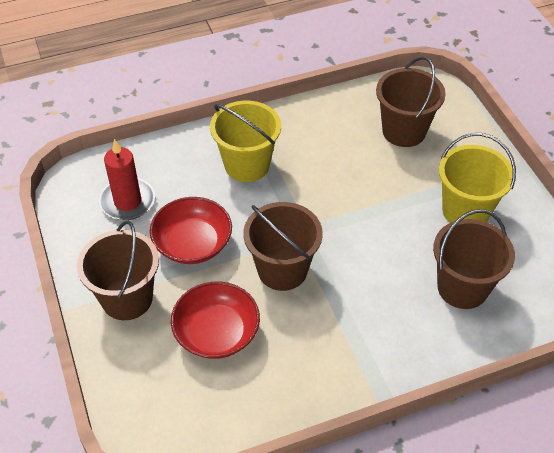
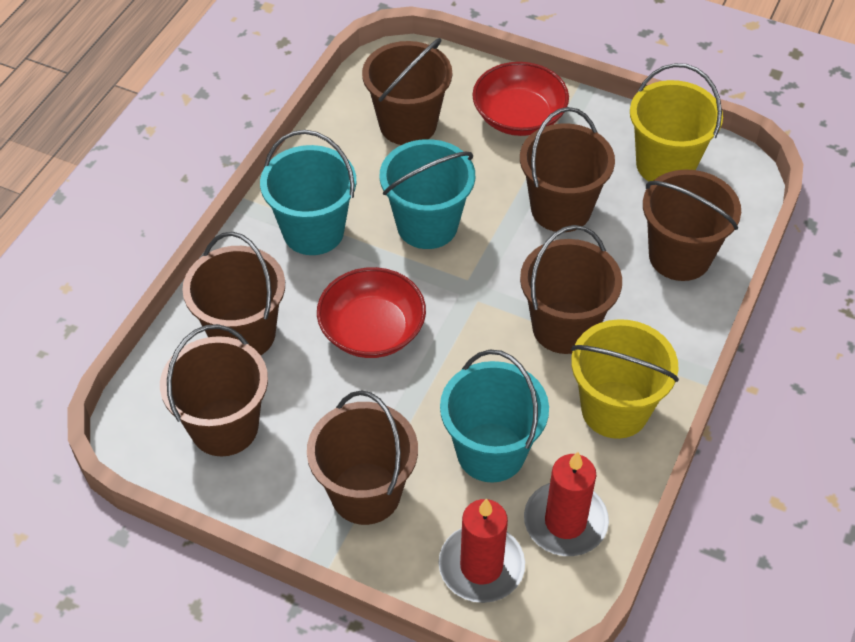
brown bucket: [77,221,159,320] [243,202,323,291] [376,56,446,147] [433,209,515,309] = 4 -> [160,324,268,456] [182,232,285,355] [307,391,418,525] [362,38,452,145] [520,107,615,232] [520,225,622,354] [643,169,741,281] = 7
red candle: [99,139,155,220] = 1 -> [438,498,525,603] [524,452,609,556] = 2
turquoise bucket: none = 0 -> [260,130,357,255] [380,139,475,249] [440,350,549,483] = 3

